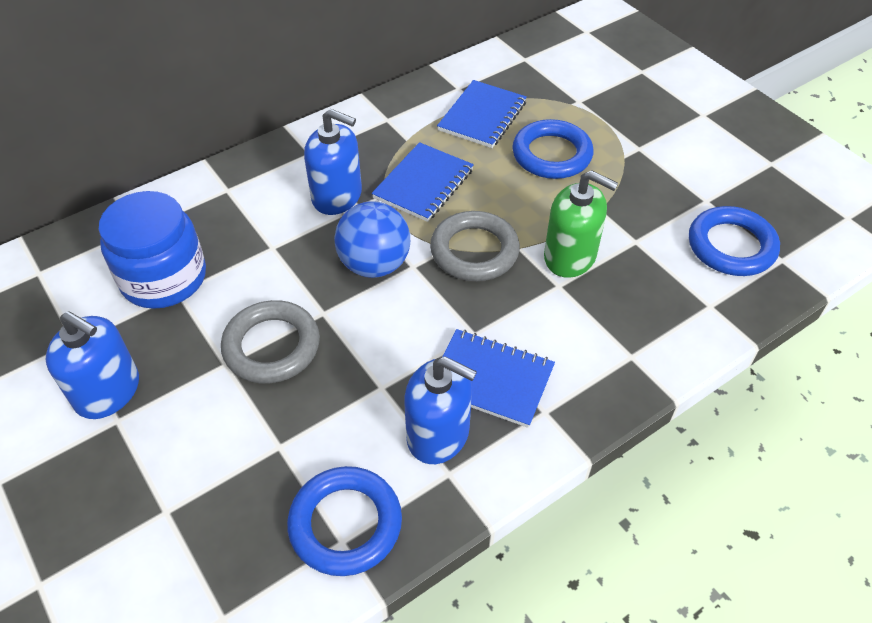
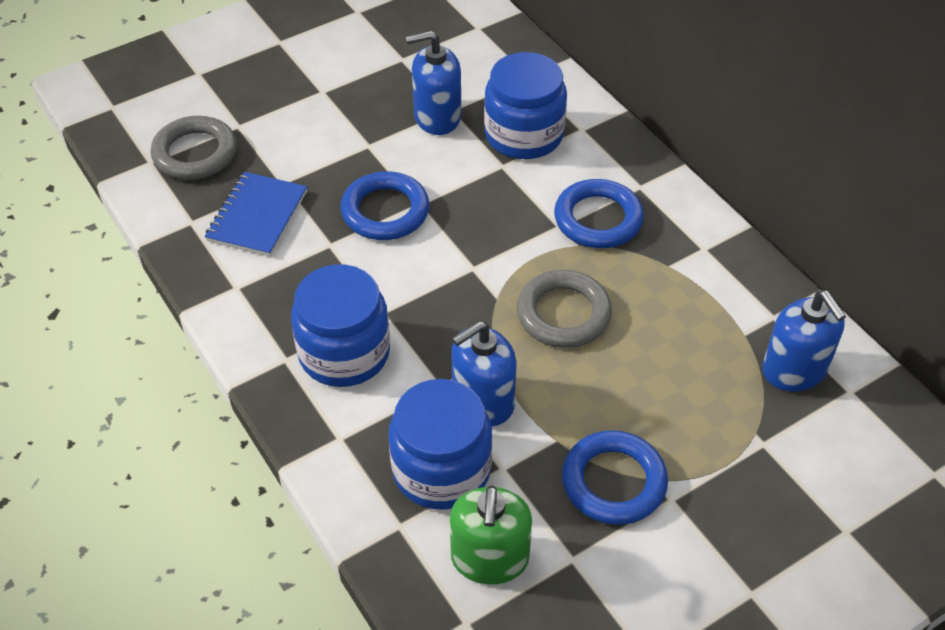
blue ball: [334,201,410,278] = 1 -> none = 0
blue jar: [99,191,206,309] = 1 -> [291,264,390,387] [389,379,492,509] [484,52,567,159] = 3
blue notebook: [372,142,474,222] [437,80,527,148] [442,329,555,428] = 3 -> [205,172,307,256] = 1

